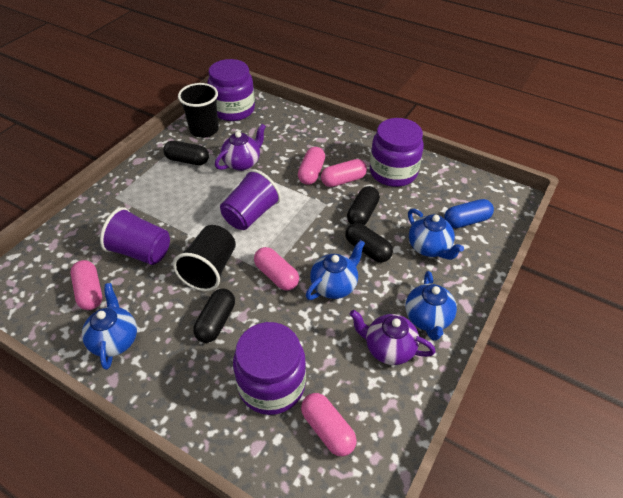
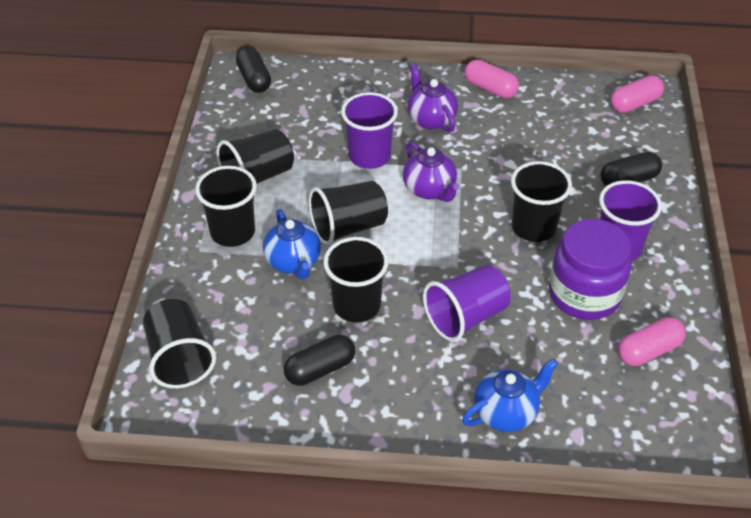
black capsule: [163,141,209,165] [193,288,235,343] [345,223,393,262] [347,186,380,225] = 4 -> [236,47,271,93] [284,335,355,386] [601,152,662,186] = 3
black cup: [173,225,236,291] [178,83,219,138] = 2 -> [143,299,216,388] [195,166,257,247] [217,129,294,184] [309,181,388,245] [323,237,389,322] [511,161,572,242] = 6
blue capsule: [444,199,494,228] = 1 -> none = 0
blue teapot: [82,283,137,370] [306,240,365,300] [405,271,457,341] [408,209,464,260] = 4 -> [263,209,321,279] [462,358,558,432] = 2
pink capsule: [70,260,102,310] [254,247,299,291] [298,147,325,185] [301,393,357,456] [321,159,367,187] = 5 -> [464,60,519,98] [611,75,664,113] [618,317,686,366] = 3
purple cup: [100,207,170,265] [220,169,281,230] = 2 -> [341,92,398,169] [423,265,510,342] [599,180,662,261] = 3
purple jar: [208,59,255,121] [233,322,306,415] [370,118,424,187] = 3 -> [549,219,632,320] = 1

